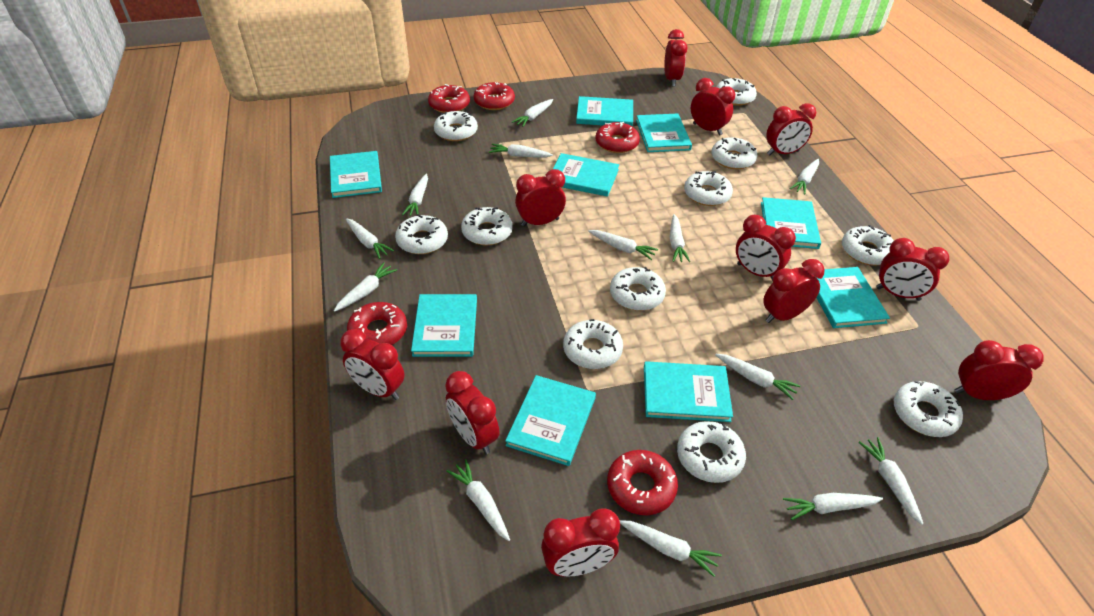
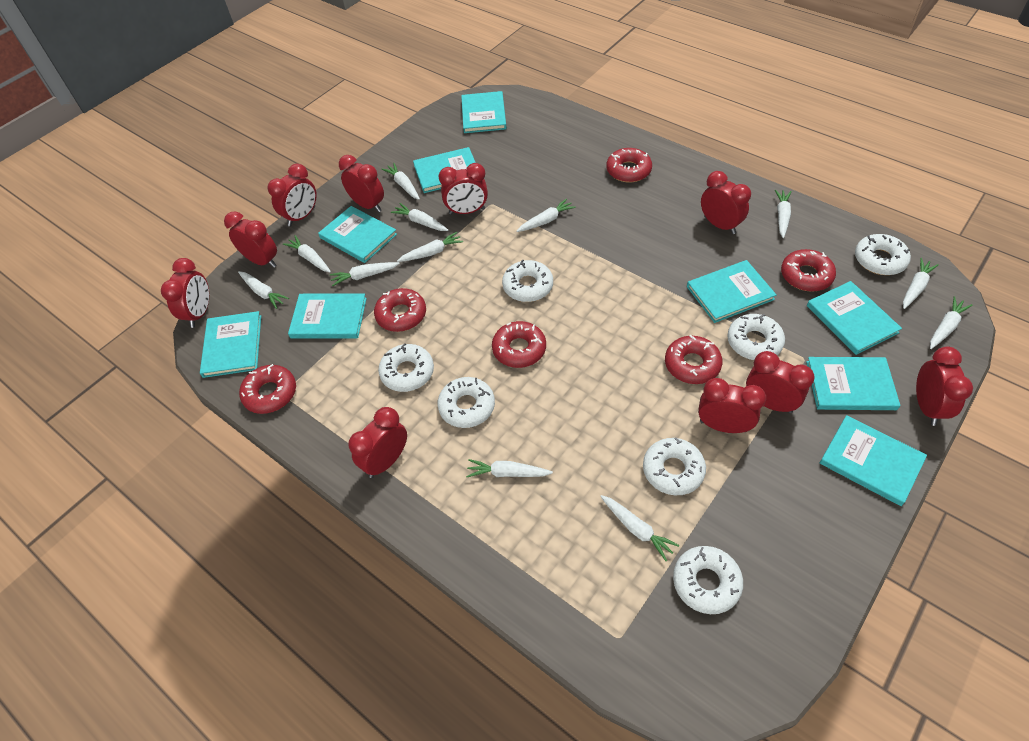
red clock: [340,329,405,400] [445,371,500,454] [515,169,566,227] [541,508,620,577] [664,29,687,87] [691,78,735,136] [736,215,796,281] [763,259,825,323] [766,103,816,155] [876,238,949,301] [955,340,1044,400] = 11 -> [161,258,209,328] [224,212,277,268] [268,164,317,227] [339,155,384,212] [348,407,407,478] [439,163,488,215] [698,378,766,433] [701,171,751,234] [746,351,815,413] [916,347,973,426] = 10
red donut: [347,302,407,345] [428,84,470,113] [474,82,515,110] [595,122,640,153] [607,450,678,515] = 5 -> [239,364,296,414] [374,288,426,332] [492,321,546,368] [606,148,652,183] [665,335,723,384] [781,249,836,292] = 6
white carrot: [334,262,397,312] [346,218,394,259] [402,174,428,216] [446,459,510,541] [489,144,553,157] [512,99,553,127] [588,230,658,260] [620,520,722,577] [670,214,690,262] [715,354,800,400] [783,493,883,520] [790,159,819,194] [859,437,923,525] = 13 -> [238,271,289,309] [283,235,331,272] [330,262,400,286] [382,163,420,200] [391,203,448,231] [397,232,463,262] [466,459,553,477] [516,199,576,232] [600,495,679,561] [775,190,792,238] [903,258,939,309] [930,296,972,349] = 12
white donut: [395,214,448,254] [434,111,478,141] [461,207,513,246] [563,319,623,369] [610,267,666,311] [677,421,746,483] [684,171,733,206] [711,137,758,169] [717,78,757,106] [842,225,894,265] [894,380,963,437] = 11 -> [378,343,434,392] [438,377,495,428] [502,259,553,302] [643,437,706,495] [673,546,743,614] [727,314,785,360] [855,234,911,275] = 7

